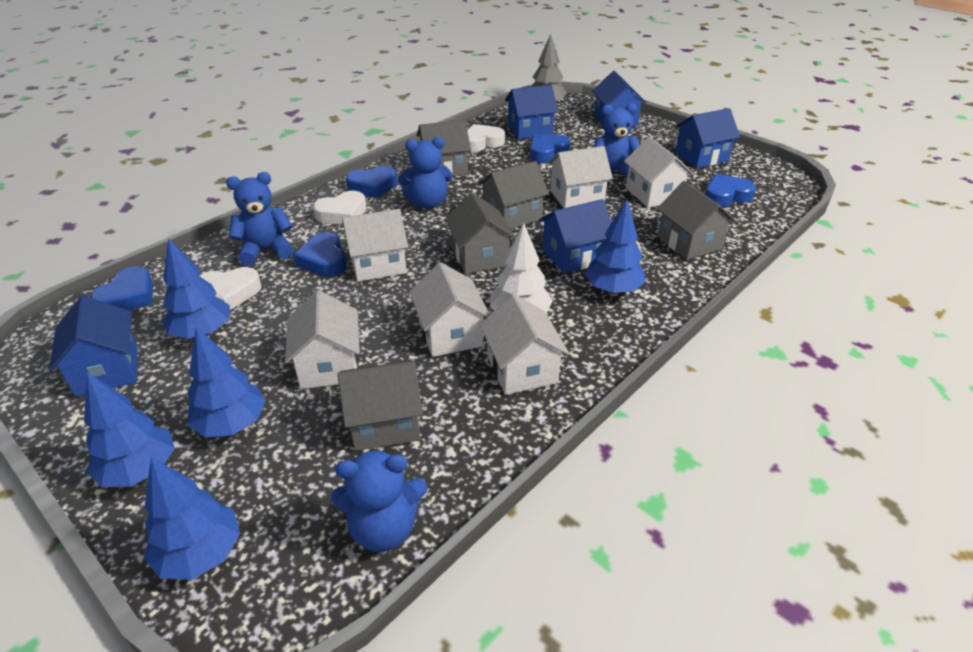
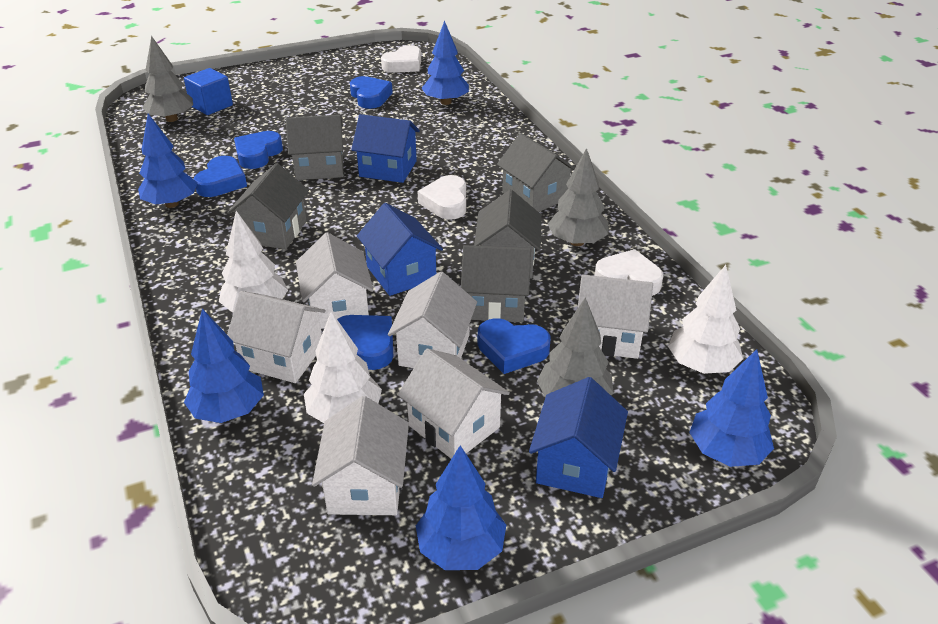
blue cube: none = 0 -> [184,68,233,115] = 1
blue house: [49,295,138,397] [505,85,558,140] [539,199,612,274] [592,71,646,126] [675,108,740,168] = 5 -> [351,114,420,183] [357,203,443,296] [529,377,628,498] = 3
blue teddy bear: [226,172,294,266] [331,449,427,552] [398,137,453,209] [594,103,640,177] = 4 -> none = 0
grey tree: [531,34,567,100] = 1 -> [142,36,193,122] [537,297,614,397] [548,148,608,246] = 3
white tree: [490,223,553,313] = 1 -> [219,211,288,313] [304,312,382,423] [668,265,743,374] = 3

